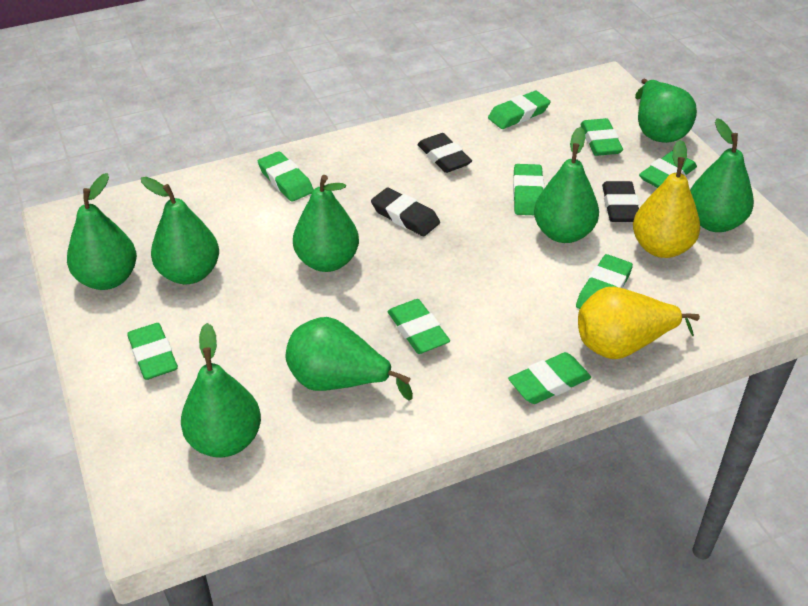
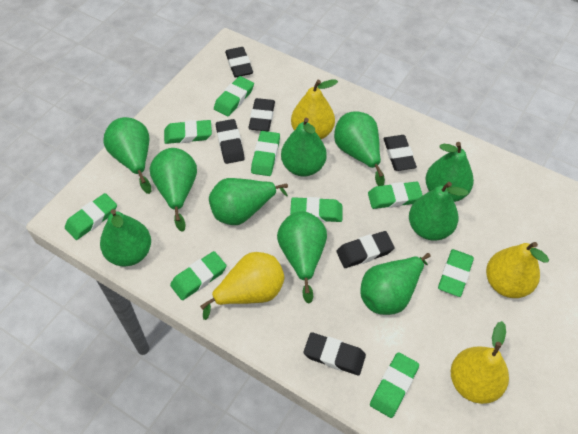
black eraser: [371,187,440,236] [417,133,472,173] [602,181,639,222] = 3 -> [216,119,244,164] [225,47,253,77] [248,98,275,131] [303,332,366,376] [336,231,395,268] [383,135,417,171] = 6
green pear: [67,173,137,290] [141,177,219,284] [181,323,261,457] [286,317,413,401] [293,175,359,272] [534,127,599,243] [635,79,697,143] [690,118,754,232] = 8 -> [100,209,151,267] [103,117,151,194] [150,148,197,232] [209,178,288,225] [277,211,327,303] [281,118,327,176] [334,111,385,186] [360,253,431,315] [409,182,468,241] [425,142,474,202] = 10
yellow pear: [578,287,700,359] [633,140,700,258] = 2 -> [200,252,285,320] [291,80,338,139] [451,321,509,404] [486,242,549,298] = 4

